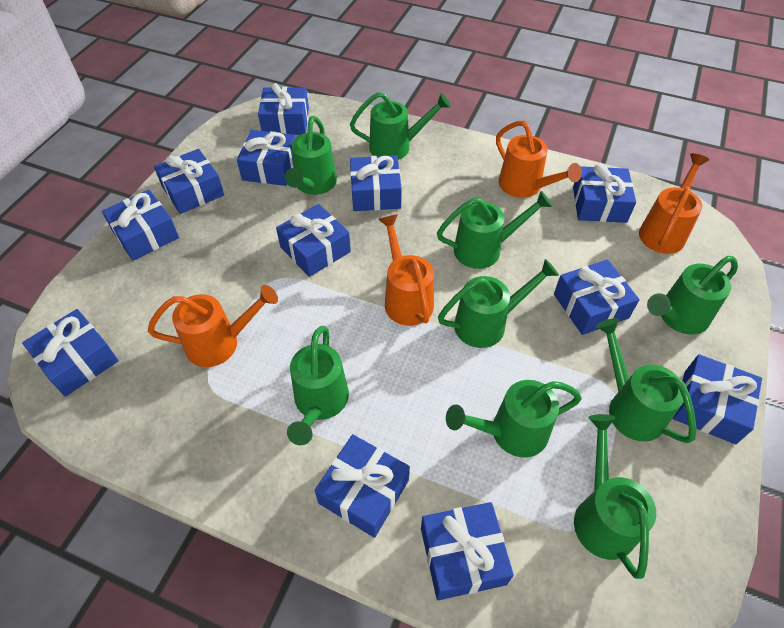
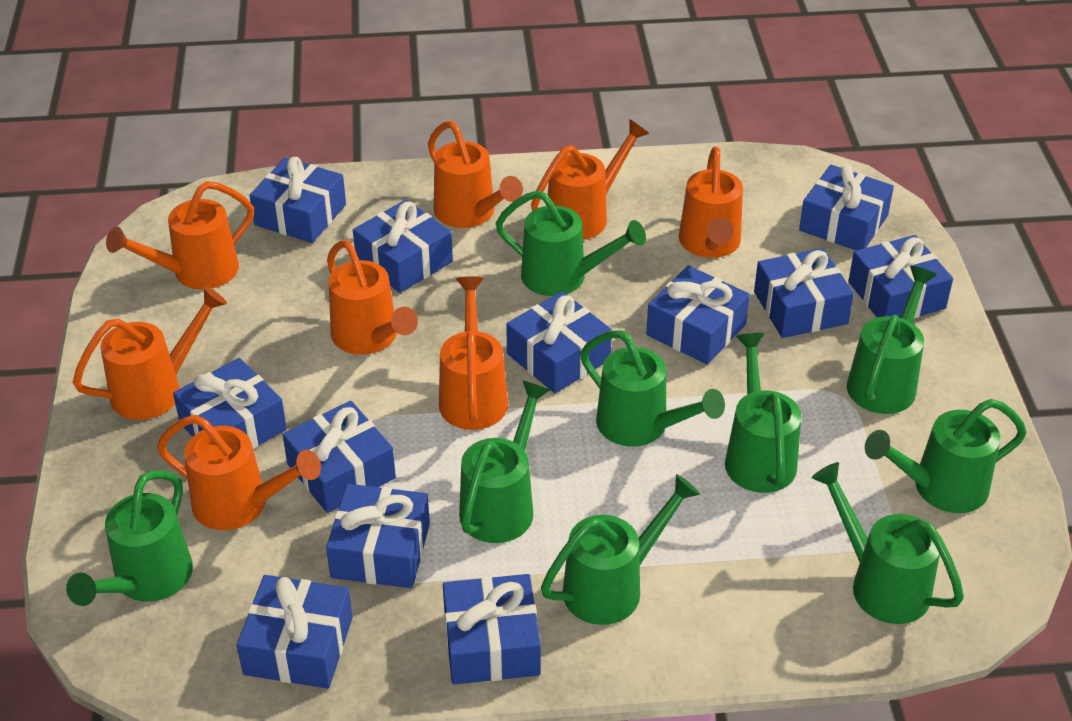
orange watering can: [148,285,278,367] [378,214,434,326] [496,121,582,198] [639,153,709,254] = 4 -> [73,286,227,420] [106,181,254,289] [157,415,321,530] [327,240,418,355] [428,121,523,228] [439,276,508,430] [531,119,649,240] [679,146,743,258] = 8

